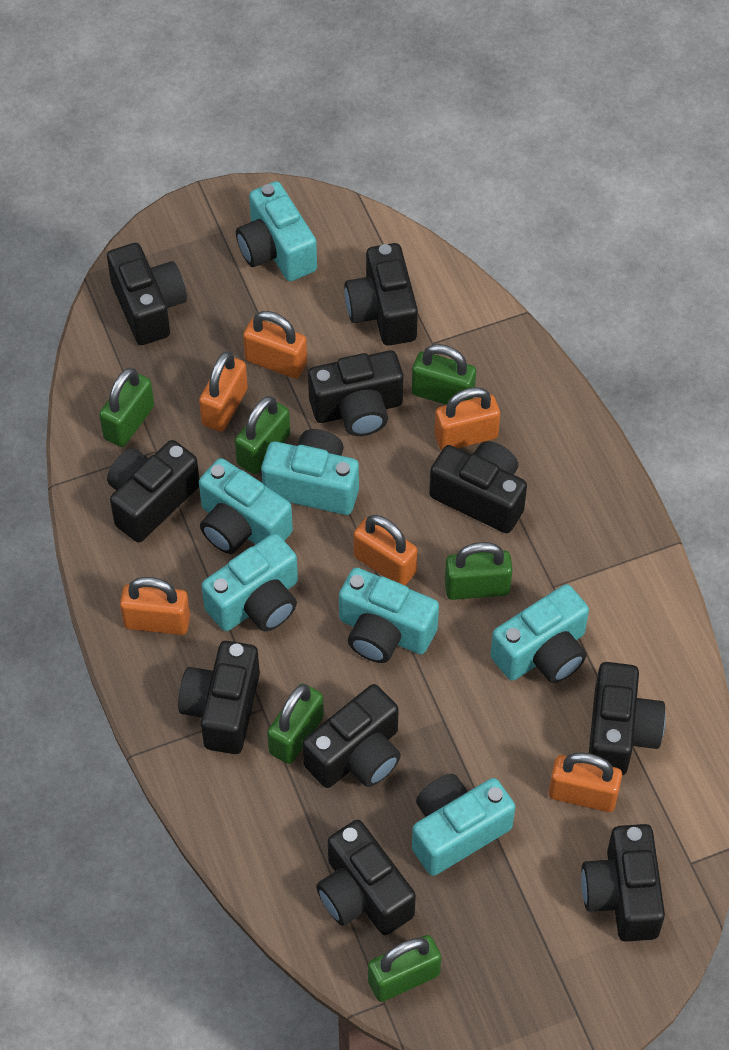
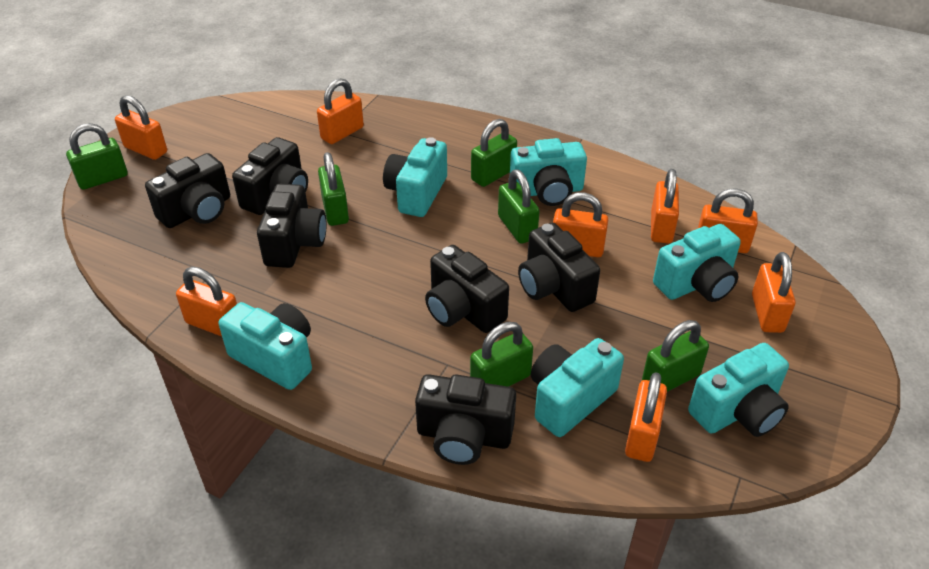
black camera: [107,243,187,345] [107,440,199,542] [178,641,260,754] [302,684,401,788] [308,350,403,436] [316,820,416,935] [344,243,418,346] [429,441,527,533] [581,824,665,942] [589,662,666,775] = 10 -> [145,153,230,228] [232,137,308,215] [257,184,326,268] [415,374,516,465] [425,245,509,333] [518,223,600,312] = 6
orange padlock: [120,577,190,635] [199,351,248,432] [243,311,307,378] [353,515,418,585] [435,387,500,451] [549,753,622,812] = 6 -> [115,95,167,160] [176,267,237,337] [317,78,364,144] [553,192,608,257] [625,372,667,462] [651,169,679,243] [698,189,758,253] [752,252,796,333] = 8
turquoise camera: [199,458,293,554] [202,533,298,632] [236,181,317,281] [261,429,359,515] [339,568,439,663] [412,774,515,876] [490,584,589,683] = 7 -> [218,302,312,390] [383,137,447,217] [510,138,587,206] [531,338,624,437] [653,224,741,302] [688,343,789,437] = 6

